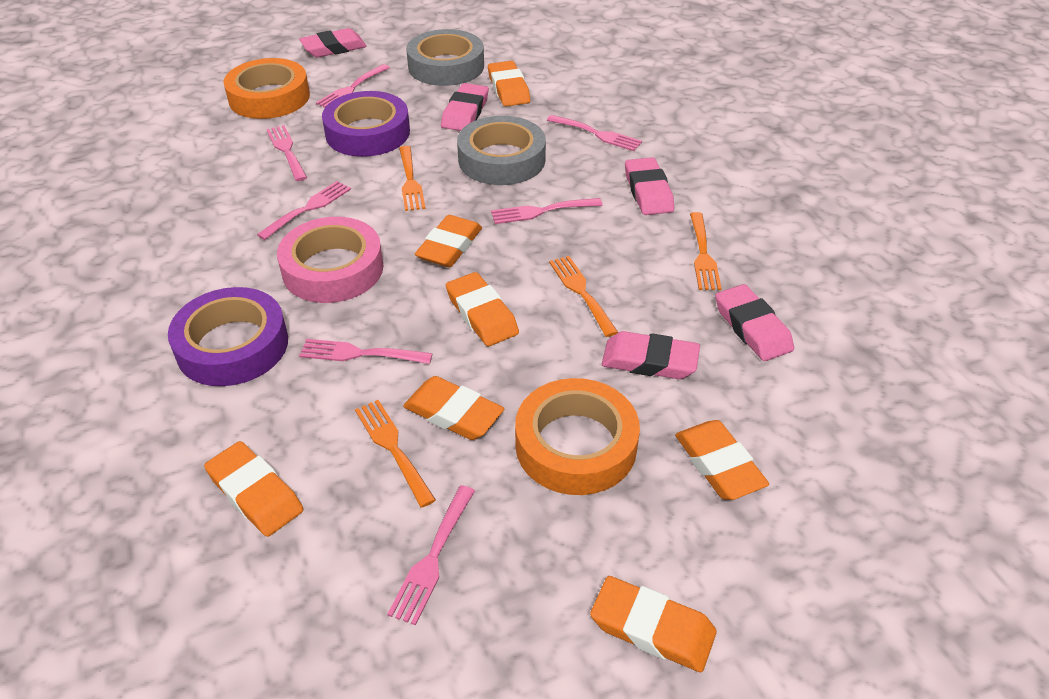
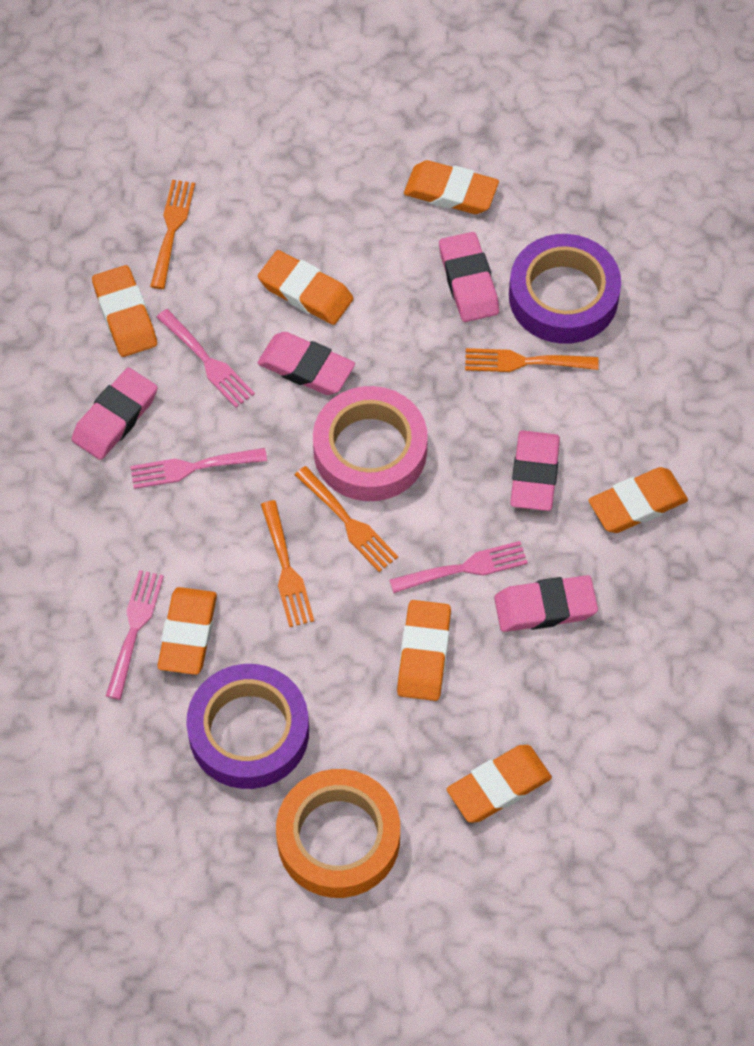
grey tape: [406,29,484,86] [457,116,546,185] = 2 -> none = 0
orange tape: [224,58,310,119] [515,378,640,495] = 2 -> [276,769,400,898] = 1
pink fork: [257,181,351,240] [266,125,307,181] [299,339,433,364] [316,64,390,108] [387,485,475,625] [491,198,603,224] [547,115,642,151] = 7 -> [106,570,164,700] [130,448,267,489] [156,309,255,408] [390,541,528,593] = 4

